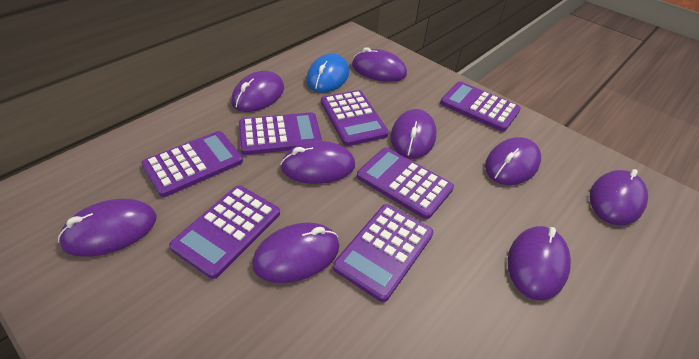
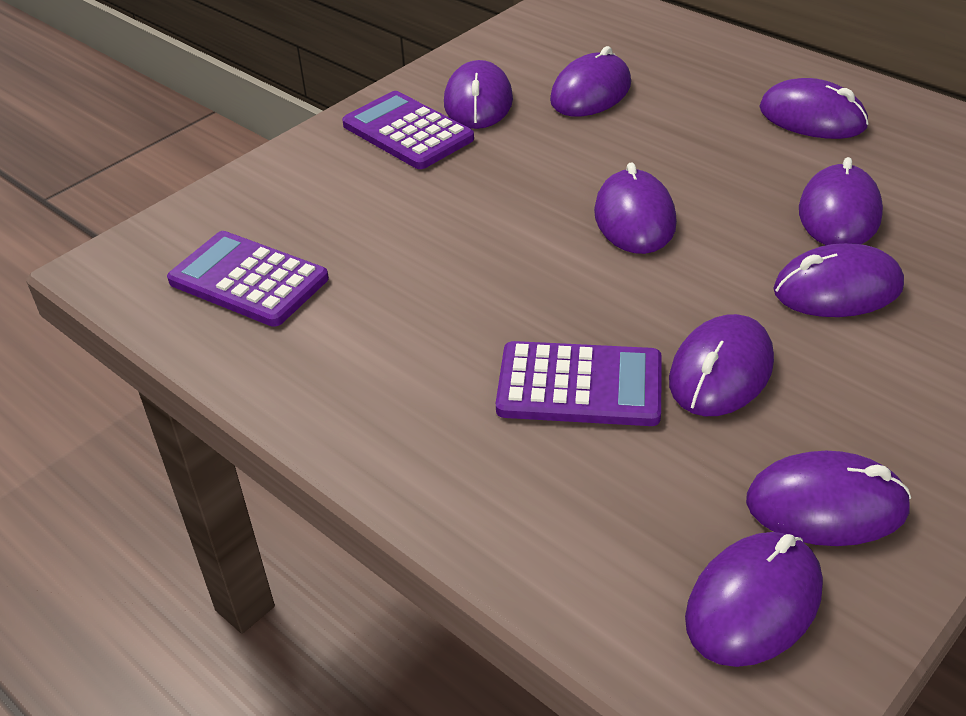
blue mouse: [306,53,349,93] = 1 -> none = 0
purple calculator: [142,131,243,197] [169,186,280,279] [239,112,322,155] [321,90,389,146] [333,204,434,302] [357,148,454,219] [440,82,521,132] = 7 -> [167,231,329,327] [342,91,474,169] [496,341,661,426] = 3

